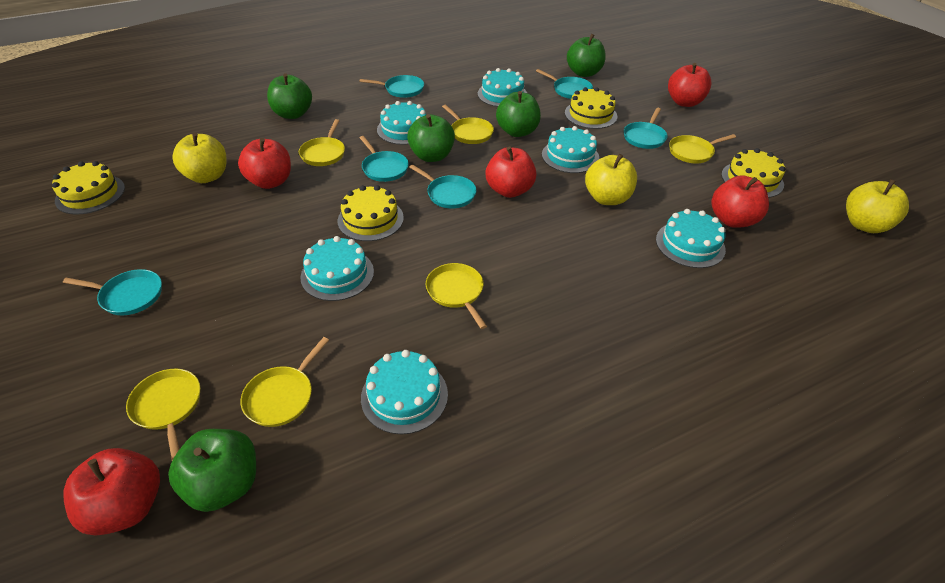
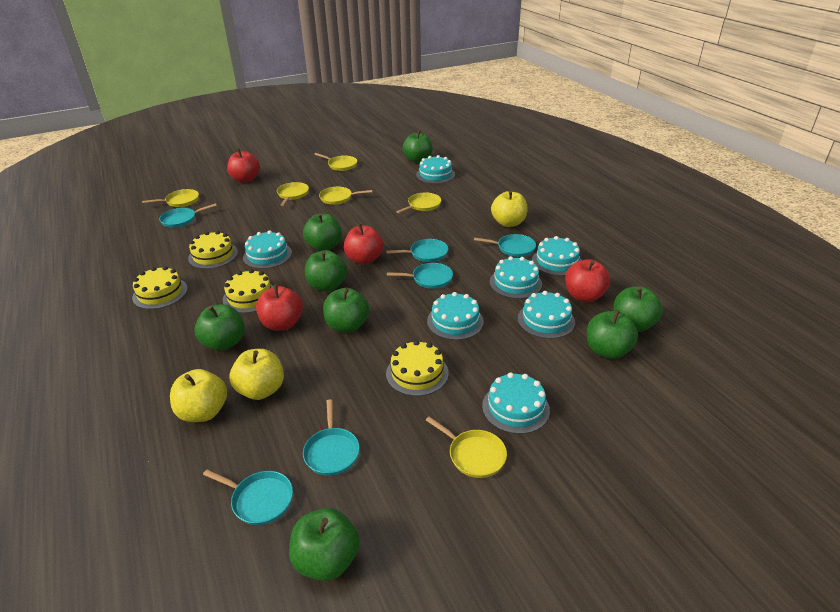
green apple: [168,429,256,512] [267,73,312,119] [407,114,455,162] [496,91,541,137] [567,34,606,77] = 5 -> [194,304,245,351] [289,508,360,581] [303,213,342,251] [305,250,347,291] [323,287,369,333] [403,130,433,163] [587,310,638,359] [613,287,663,332] = 8
red apple: [63,448,160,535] [238,138,291,189] [486,147,537,198] [668,63,712,107] [711,175,769,228] = 5 -> [227,149,260,183] [256,285,303,331] [344,223,384,264] [565,259,610,302] = 4
turquoise cake: [300,236,374,301] [361,350,448,434] [377,101,426,145] [478,68,527,107] [542,126,599,173] [656,209,726,268] = 6 -> [243,231,292,269] [416,155,455,184] [427,292,484,340] [482,372,550,434] [490,256,542,299] [518,291,575,339] [532,236,581,276] = 7

